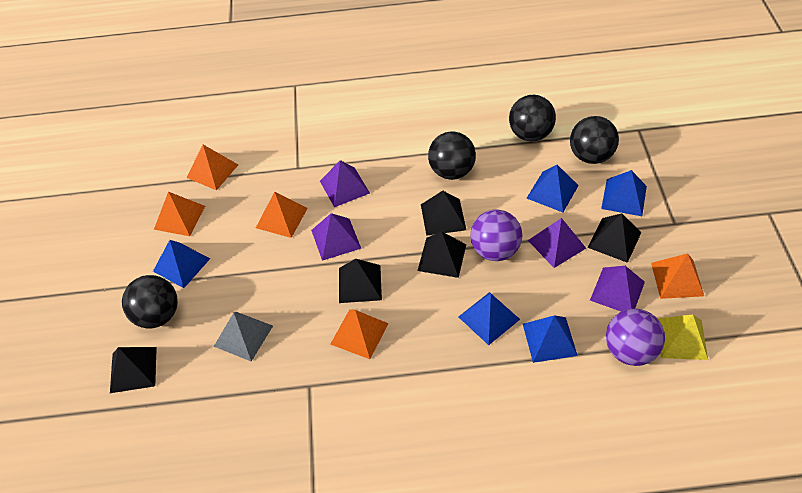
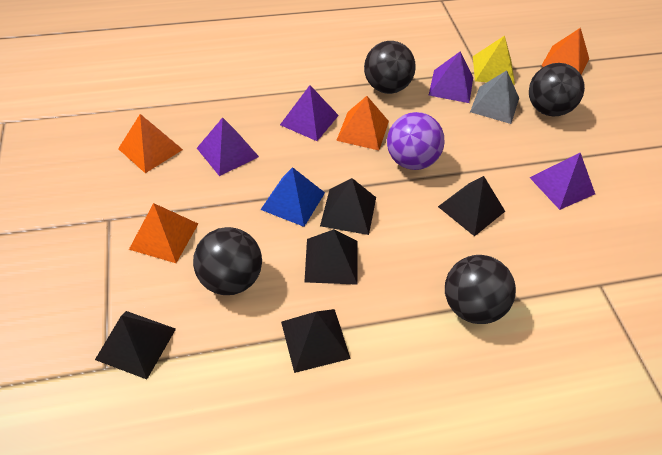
blue pyramid: [153,240,210,288] [459,292,520,345] [523,315,578,363] [527,165,579,212] [601,170,647,216] = 5 -> [260,167,325,227] = 1
orange pyramid: [154,192,205,236] [186,145,238,190] [256,192,308,238] [330,309,389,359] [651,253,704,299] = 5 -> [118,114,183,173] [129,203,198,263] [336,96,389,150] [541,28,589,75] = 4
purple ball: [470,210,522,261] [606,309,665,366] = 2 -> [387,112,445,170] = 1

